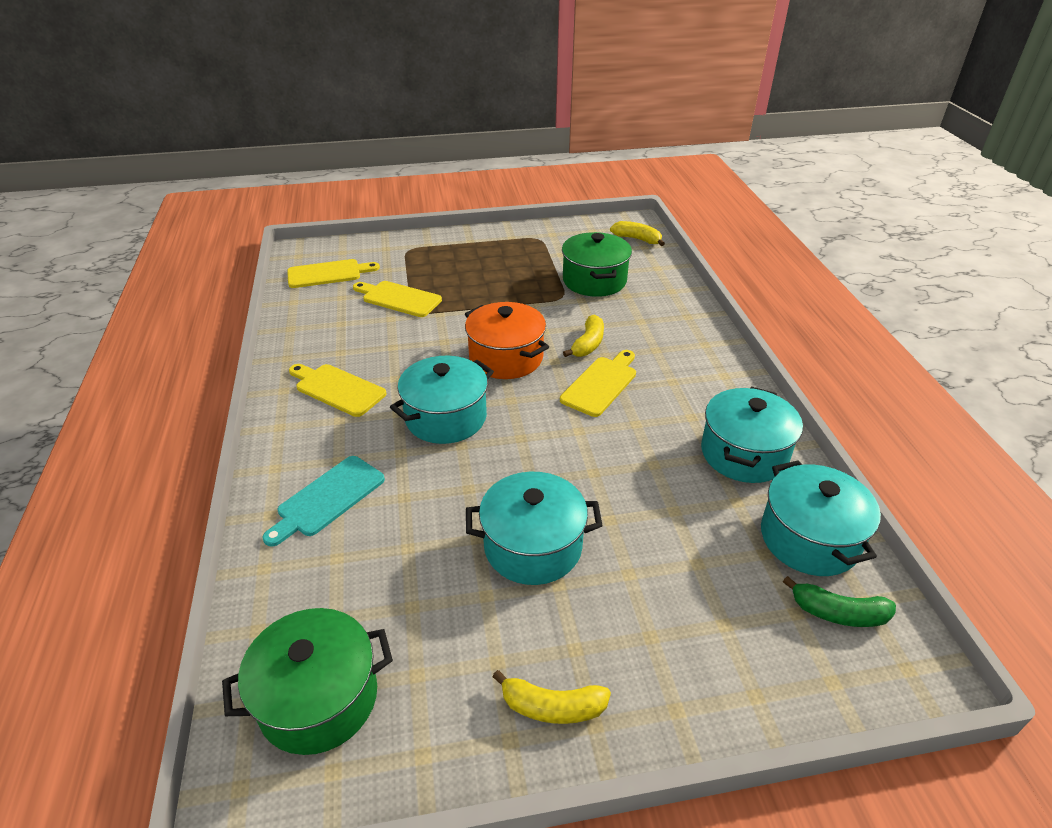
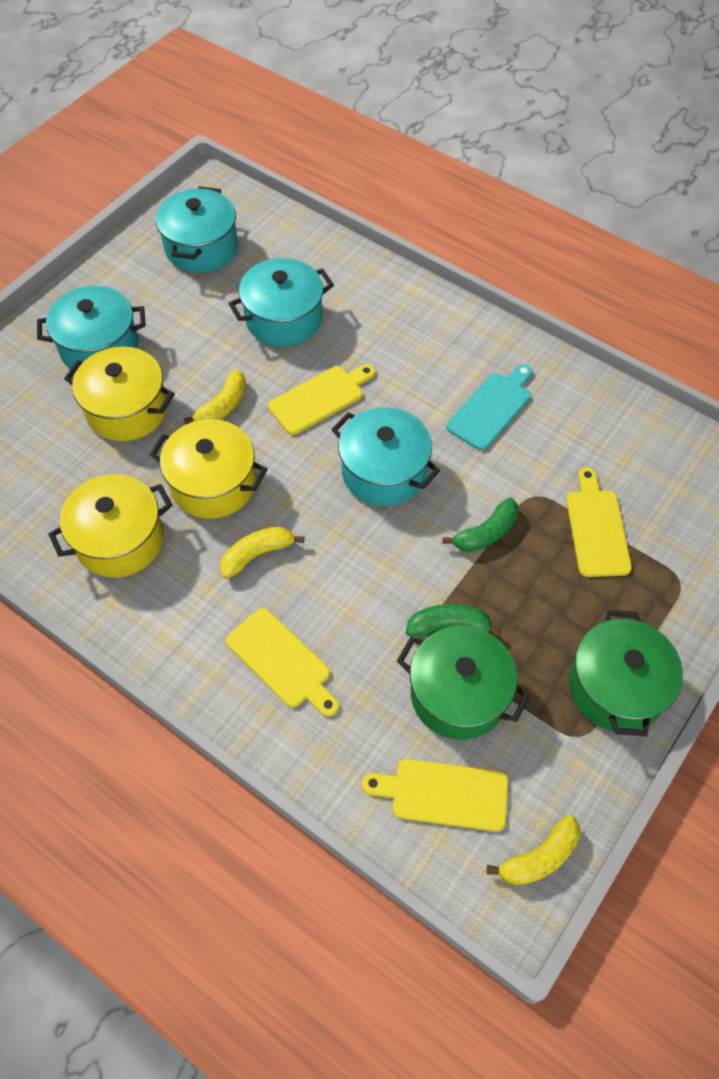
green banana: [783,576,896,627] = 1 -> [406,604,501,637] [443,497,518,552] = 2
orange pot: [465,302,549,379] = 1 -> none = 0
yellow pot: none = 0 -> [48,474,172,578] [64,346,175,441] [150,419,267,519] = 3

